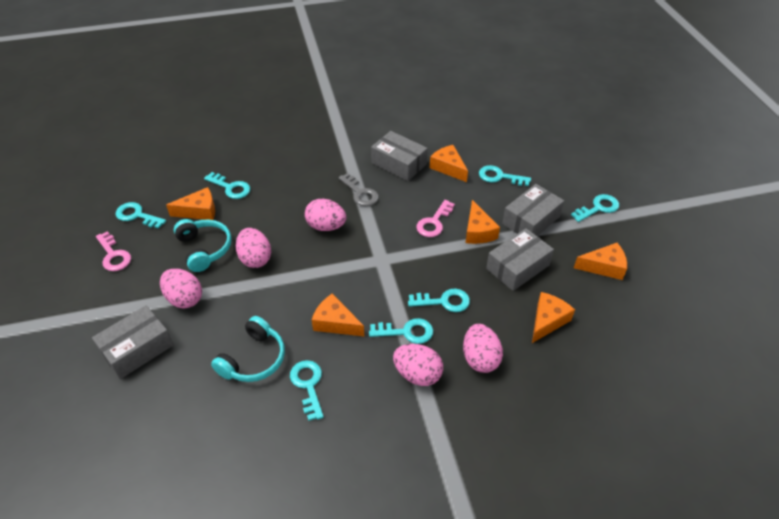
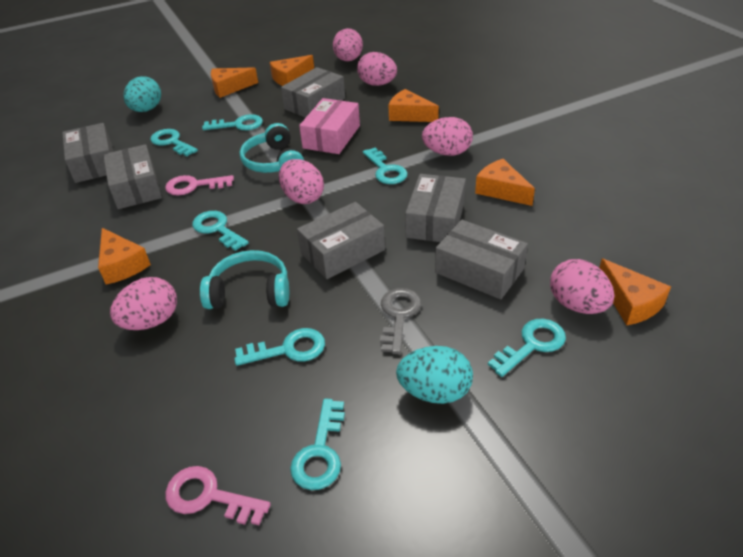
grey box: [92,305,173,379] [371,131,428,181] [486,228,554,291] [502,184,564,236] = 4 -> [62,123,113,183] [103,144,162,209] [281,67,345,118] [297,202,385,279] [405,174,466,242] [435,220,528,299] = 6
pink box: none = 0 -> [299,98,360,154] = 1
pink egg: [160,268,202,309] [236,228,271,268] [305,199,347,231] [393,344,443,386] [463,324,503,373] = 5 -> [110,277,177,330] [279,159,324,204] [333,28,363,61] [357,52,397,86] [422,117,473,156] [550,259,615,314] = 6
turquoise egg: none = 0 -> [124,76,161,112] [396,346,473,404] = 2

